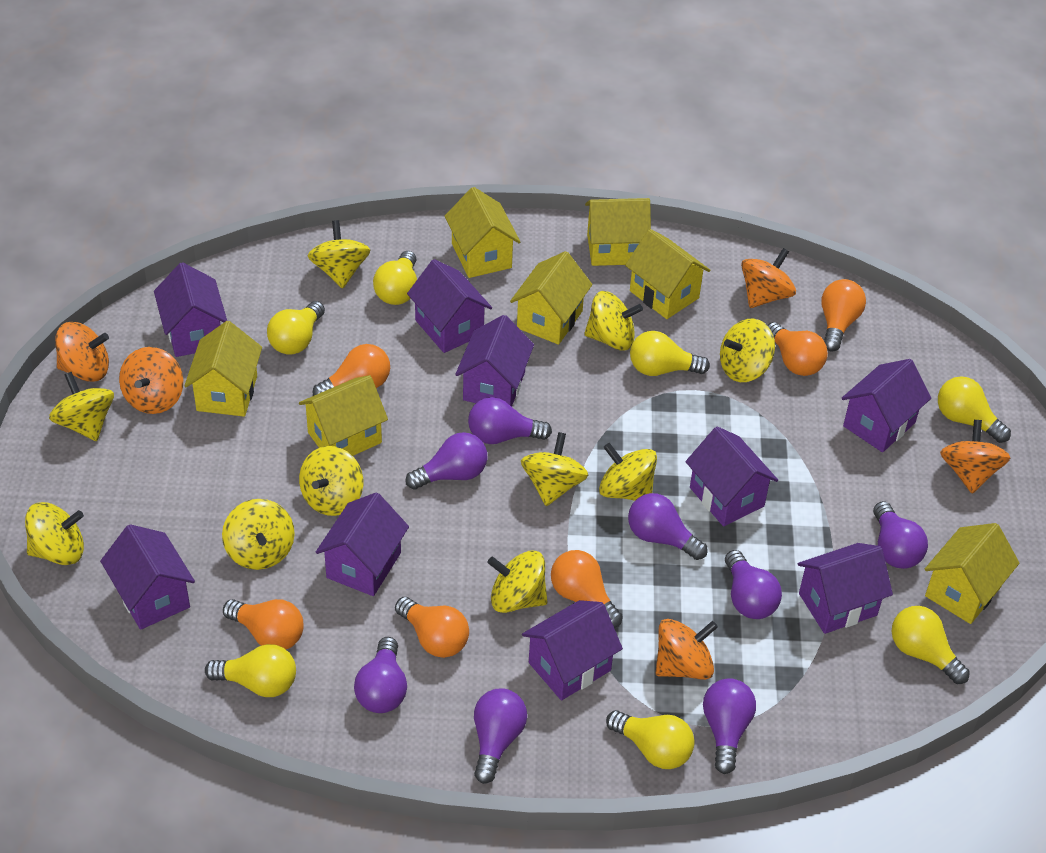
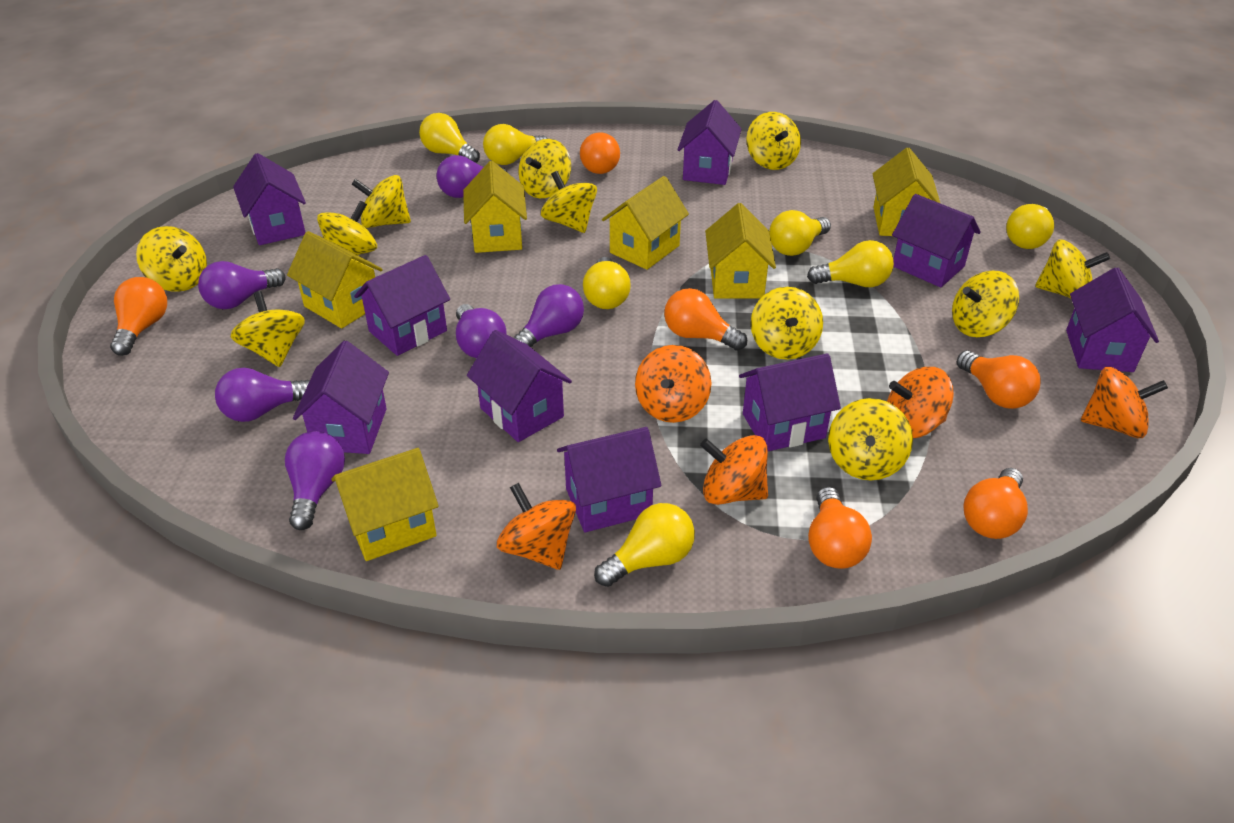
purple light bulb: [354,637,407,713] [406,432,487,490] [468,397,552,444] [474,689,527,784] [628,493,708,560] [703,678,756,774] [725,550,782,619] [873,501,928,569] = 8 -> [198,261,286,309] [215,368,310,422] [285,431,345,530] [437,155,507,198] [456,304,507,358] [514,284,584,347] = 6
yellow house: [184,321,262,417] [299,375,388,456] [445,187,520,278] [510,251,593,345] [585,198,651,266] [625,229,711,319] [925,523,1019,624] = 7 -> [287,231,383,329] [331,448,439,561] [463,161,527,253] [602,176,689,270] [705,203,776,299] [873,148,940,236] = 6
yellow spinning top: [25,502,84,565] [49,372,114,441] [222,499,295,570] [299,446,363,516] [308,220,370,288] [487,550,547,613] [521,432,588,506] [584,291,643,351] [599,443,657,501] [720,318,775,382] = 10 -> [136,226,207,292] [231,291,305,367] [317,201,377,255] [352,175,411,228] [518,139,571,198] [541,171,597,233] [746,112,801,170] [751,287,823,360] [828,398,913,480] [952,271,1019,337] [1035,239,1110,298] = 11

